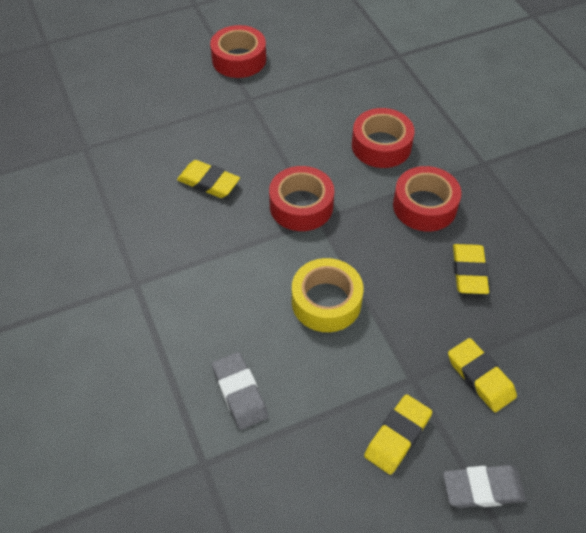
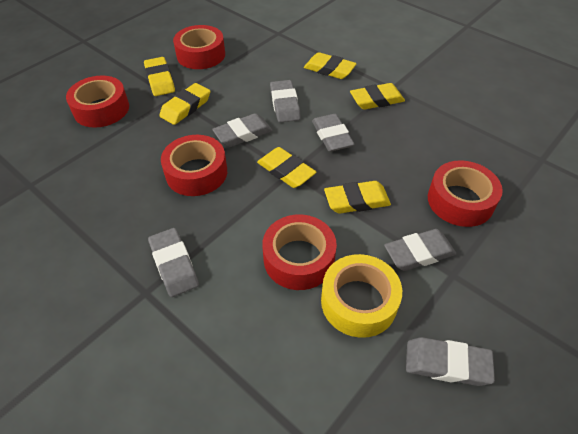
grey eraser: [212,352,268,430] [443,465,526,508] = 2 -> [148,228,199,297] [212,113,273,147] [270,80,301,123] [312,114,354,152] [384,229,456,271] [406,337,495,386] = 6
red tape: [210,25,266,78] [269,166,334,231] [352,108,415,168] [393,166,462,231] = 4 -> [66,76,129,128] [161,135,227,196] [173,25,225,69] [262,215,337,290] [428,160,503,227] = 5
yellow eraser: [177,160,240,198] [364,394,432,475] [448,338,517,412] [453,244,489,294] = 4 -> [144,57,175,96] [159,83,211,125] [257,147,316,188] [304,52,357,79] [324,181,391,214] [350,83,405,110] = 6

